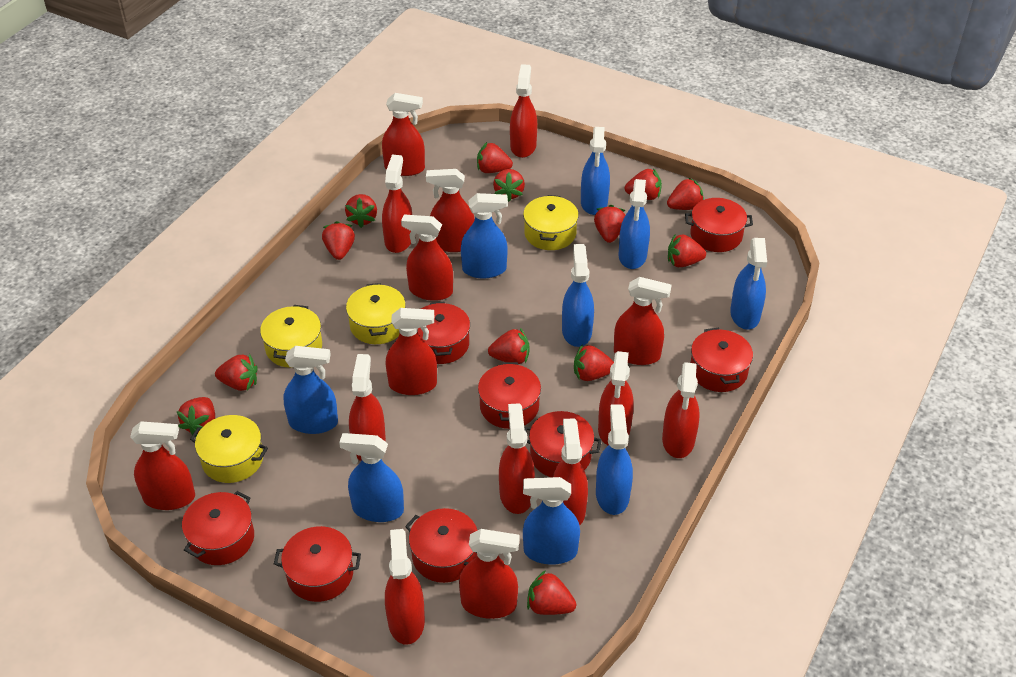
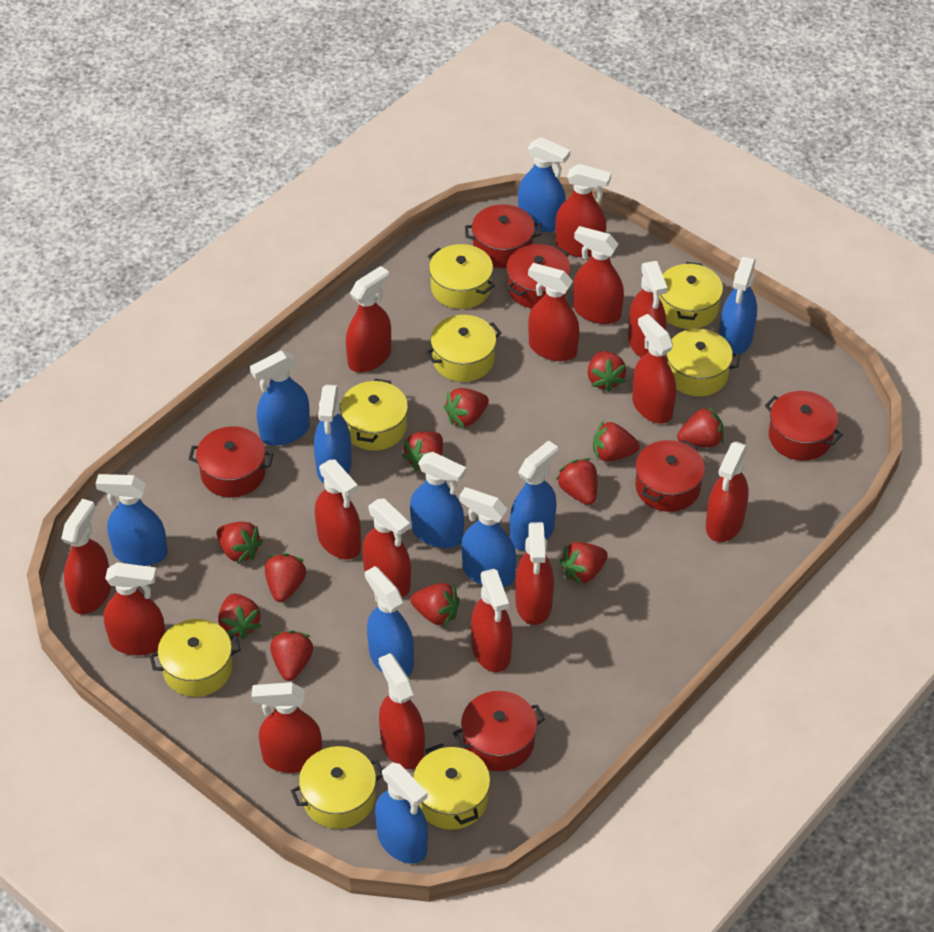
blue spray bottle: [284,346,338,434] [339,433,404,522] [461,193,508,278] [523,477,580,565] [562,244,594,347] [581,127,610,215] [596,405,633,515] [619,179,650,269] [730,238,767,330] = 9 -> [95,474,168,566] [250,350,310,446] [314,385,352,483] [365,566,414,677] [375,762,428,864] [410,452,466,548] [459,487,516,588] [510,440,558,551] [518,137,570,232] [719,257,757,354] = 10
red pot: [182,491,254,565] [274,526,361,602] [405,508,477,583] [418,302,470,364] [478,362,541,429] [524,411,602,477] [685,198,753,252] [690,328,753,392] = 8 -> [189,426,273,497] [453,691,545,771] [465,204,542,268] [506,244,570,308] [635,440,705,512] [765,391,843,461] = 6
red strawberry: [177,397,215,437] [215,354,258,391] [322,221,355,260] [345,194,377,228] [477,142,513,173] [488,328,530,364] [493,169,525,202] [527,570,576,615] [574,344,614,381] [594,205,625,243] [625,168,662,200] [667,177,704,210] [668,234,706,267] = 13 -> [216,522,263,564] [218,593,261,639] [265,553,306,602] [270,630,313,681] [402,431,443,471] [410,583,460,626] [444,388,489,428] [556,458,597,505] [560,542,608,585] [588,351,626,392] [593,420,640,462] [677,406,724,447] = 12
yellow pot: [190,415,268,483] [260,305,322,368] [346,283,406,344] [523,195,579,250] = 4 -> [149,619,241,697] [291,746,383,829] [340,379,408,451] [413,743,490,830] [425,315,502,382] [428,244,495,309] [659,262,723,329] [666,329,740,396] = 8

